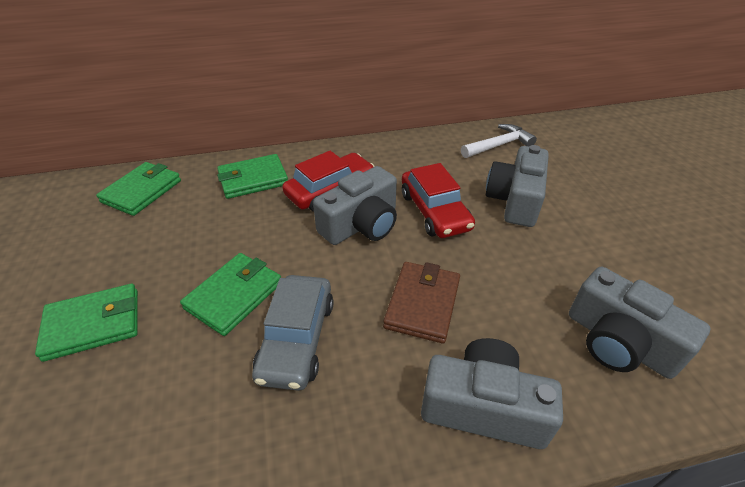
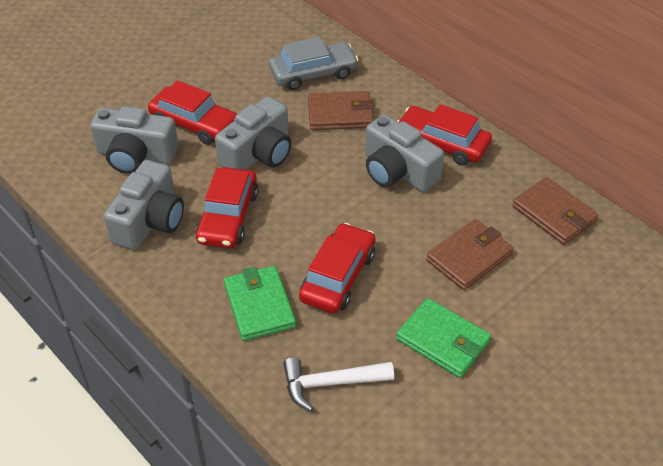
brown wallet: [383,262,460,343] = 1 -> [308,91,374,130] [426,219,513,290] [512,177,598,245] = 3
green wallet: [35,284,138,362] [96,162,181,216] [180,253,281,336] [217,154,288,199] = 4 -> [224,266,296,341] [396,298,491,378] = 2
red car: [282,151,375,212] [402,163,475,238] = 2 -> [148,80,237,145] [195,167,258,248] [299,223,376,313] [398,104,492,166] = 4

